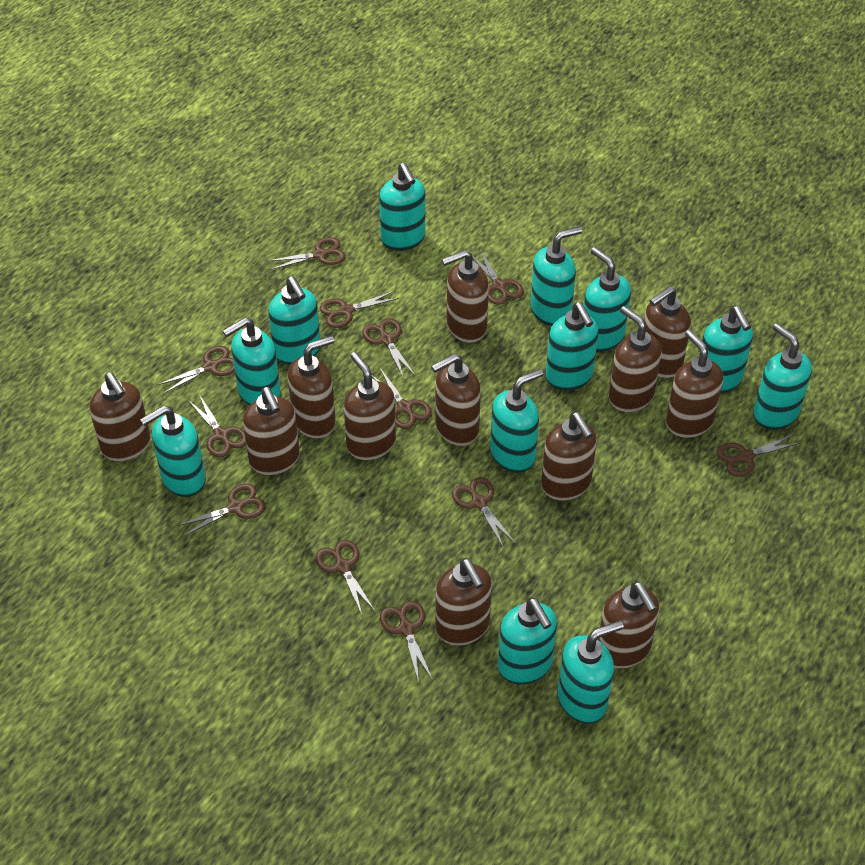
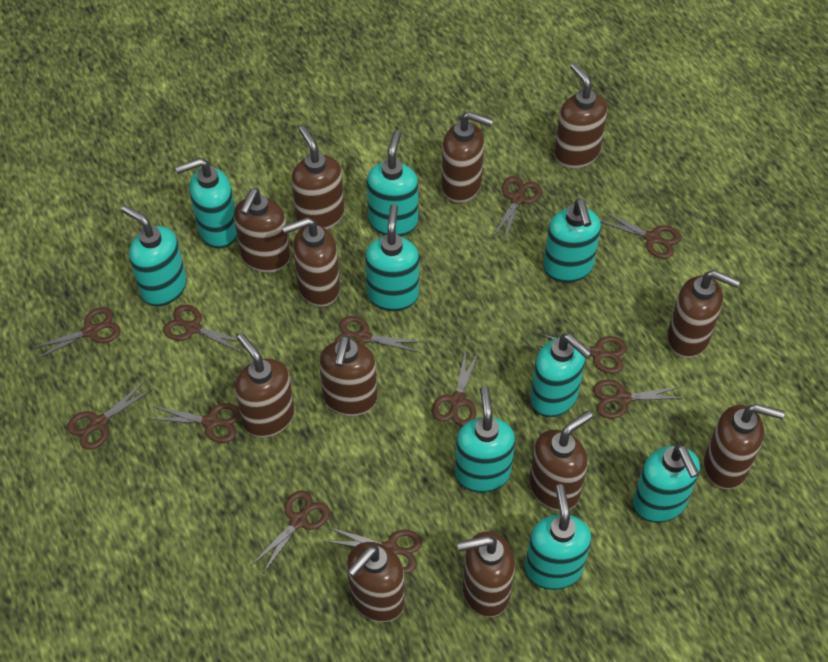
turquoise soap dispenser: [140,405,206,497] [223,317,281,406] [268,276,320,365] [379,163,425,251] [490,369,543,473] [498,597,557,685] [530,226,582,326] [545,302,599,391] [557,620,624,724] [584,247,631,352] [699,306,753,394] [753,323,812,430] = 12 -> [121,205,187,306] [175,158,237,249] [365,204,419,311] [367,130,418,236] [455,386,515,493] [525,484,591,590] [530,334,592,417] [543,199,601,283] [633,444,700,523] = 9

